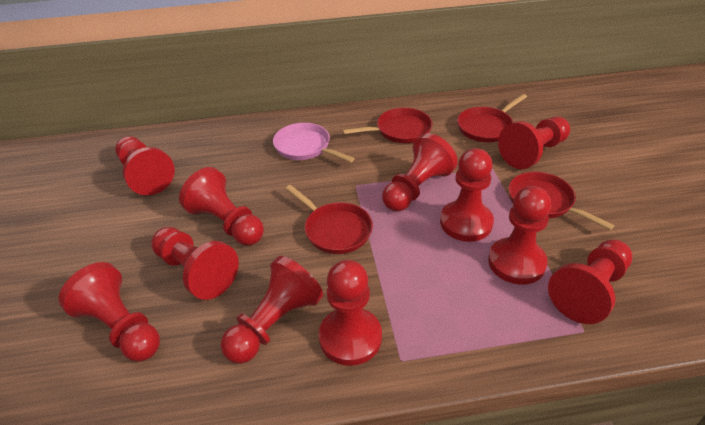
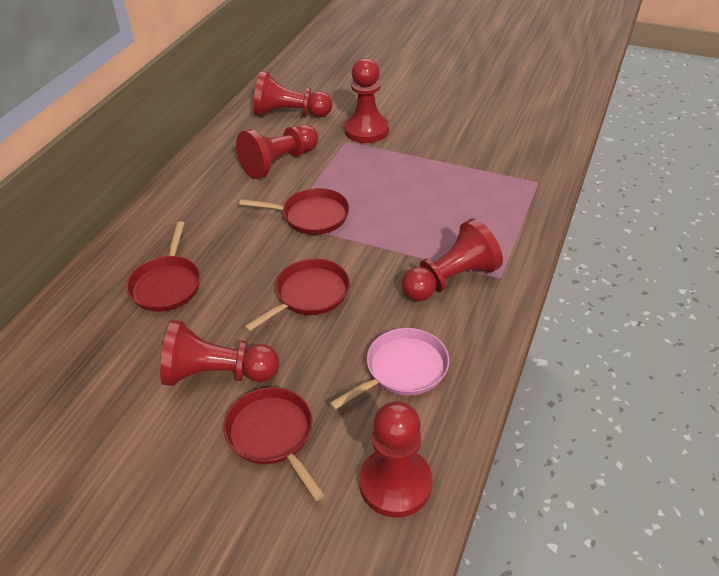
red pawn: [58,262,160,362] [115,136,175,195] [151,227,239,300] [179,167,264,246] [221,256,323,364] [319,260,382,366] [382,133,458,211] [440,148,494,242] [488,186,551,285] [498,117,570,169] [548,239,633,324] = 11 -> [160,320,279,386] [236,124,318,179] [254,71,332,118] [344,58,389,143] [359,402,433,518] [402,218,503,301] = 6

